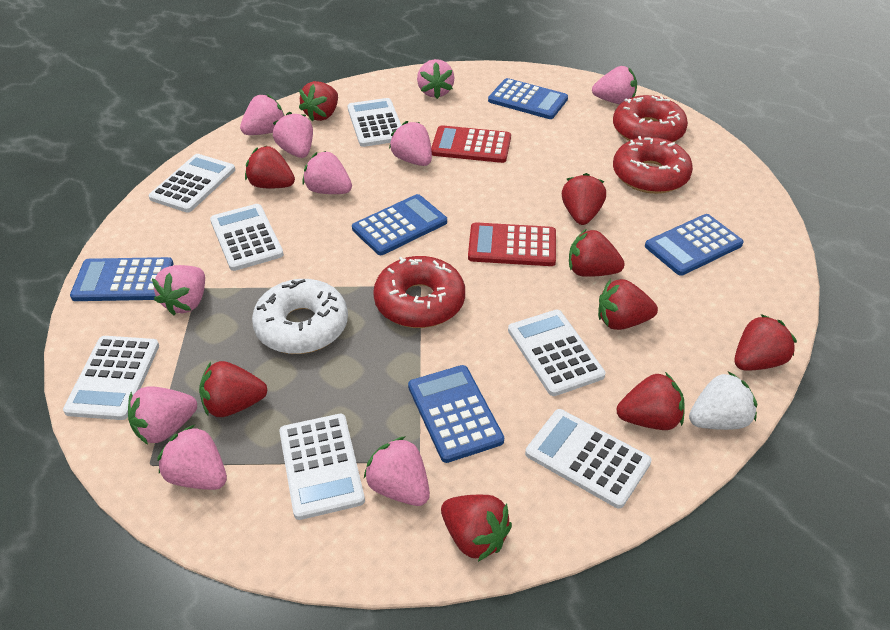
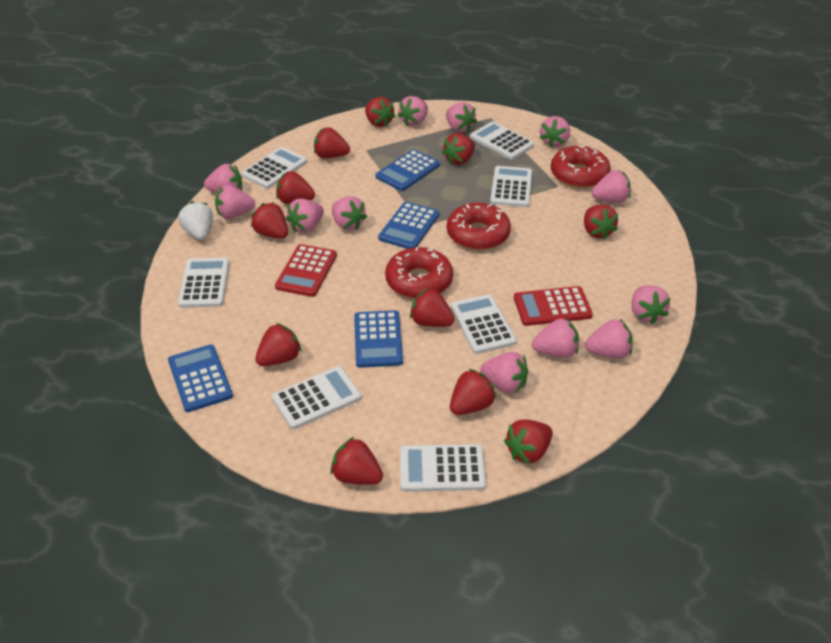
blue calculator: [70,257,174,301] [352,194,447,255] [408,365,504,463] [488,78,568,119] [645,214,744,276] = 5 -> [168,345,233,412] [354,310,403,368] [375,149,440,191] [378,202,439,249] = 4
pink strawberry: [128,386,197,445] [152,265,205,316] [157,425,227,490] [240,94,285,135] [273,112,313,158] [302,151,352,194] [364,436,430,506] [389,121,432,166] [417,59,454,99] [592,66,637,104] = 10 -> [204,164,242,193] [215,185,255,219] [286,199,324,233] [332,196,367,230] [397,96,428,126] [446,102,477,133] [480,352,528,393] [532,318,579,358] [539,116,570,148] [585,319,633,359] [591,170,631,203] [631,285,671,324] = 12
red strawberry: [199,361,268,417] [245,146,295,188] [299,81,338,121] [441,495,512,562] [562,173,606,225] [569,229,625,277] [598,279,658,330] [617,372,685,430] [734,314,797,371] = 9 -> [251,202,288,239] [255,323,302,366] [276,171,315,204] [314,127,350,158] [330,437,383,485] [365,97,395,127] [410,288,455,327] [442,133,475,165] [450,369,497,415] [504,419,553,464] [584,205,618,240] = 11
white donut: [252,279,348,354] = 1 -> none = 0

